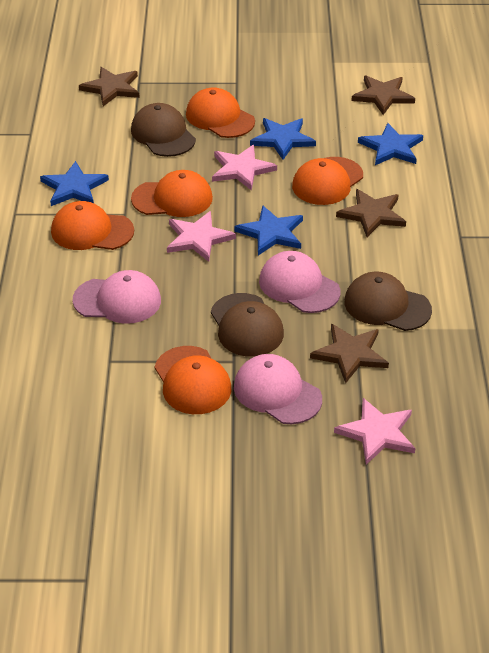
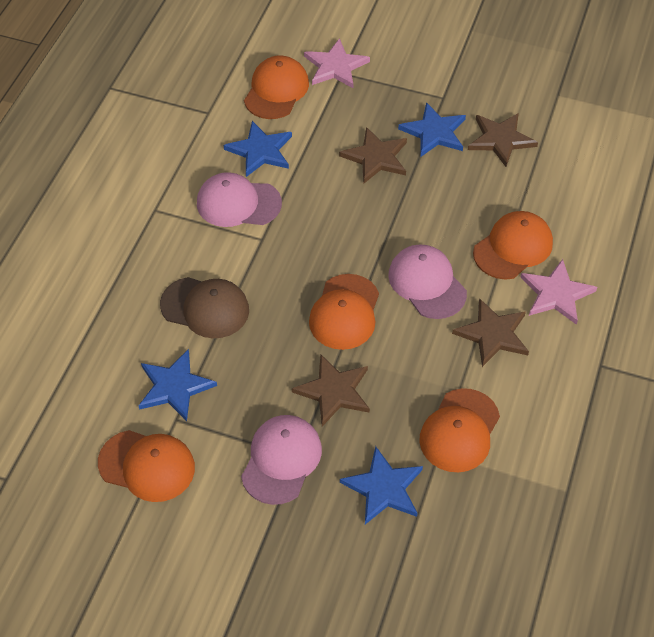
brown cap: [131,103,196,157] [211,293,284,357] [344,271,432,331] = 3 -> [160,277,249,338] = 1
pink star: [167,211,236,262] [212,145,277,191] [334,398,415,465] = 3 -> [304,38,370,88] [520,259,597,325] = 2

